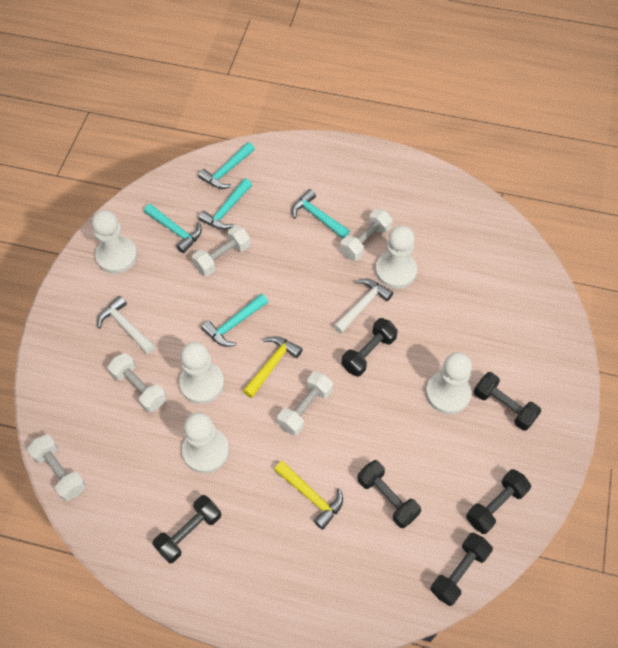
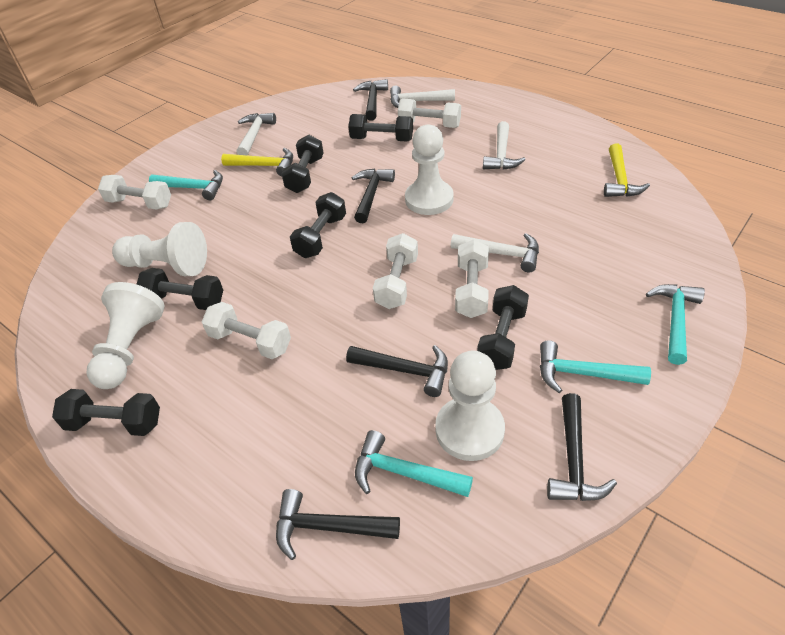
black hammer: none = 0 -> [276,489,400,560] [346,345,448,397] [352,168,395,224] [353,79,388,120] [547,393,617,501] = 5
turquoise hammer: [144,204,202,253] [198,142,255,189] [198,178,252,230] [201,294,268,347] [292,189,350,239] = 5 -> [149,170,223,200] [355,430,473,497] [540,341,651,393] [646,284,705,365] = 4
white hammer: [97,296,156,354] [333,279,393,334] = 2 -> [237,113,276,156] [390,85,455,108] [451,233,539,272] [483,121,525,170] = 4
white pawn: [92,210,137,274] [179,342,224,404] [182,412,229,473] [375,226,417,289] [426,352,472,414] = 5 -> [87,282,165,389] [112,222,207,276] [405,125,454,215] [435,350,505,461] = 4

